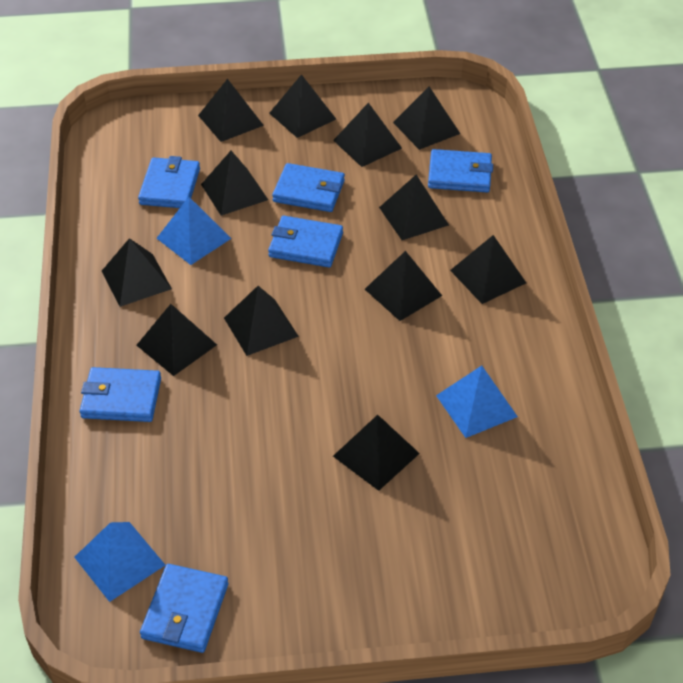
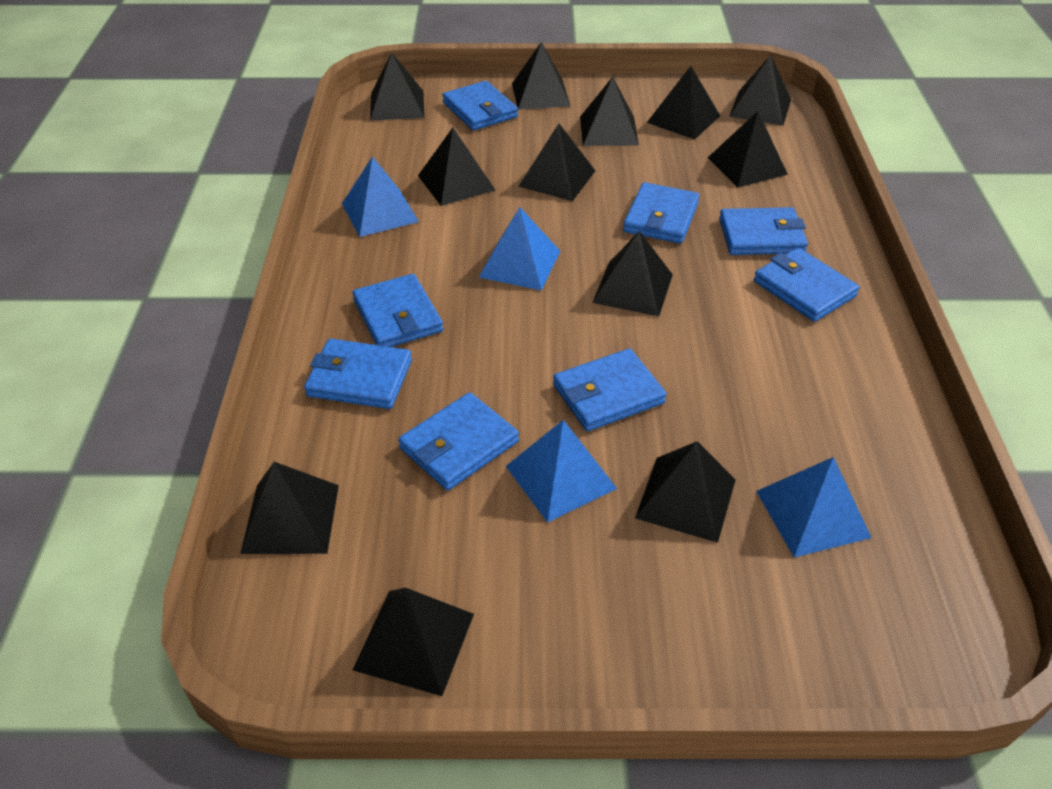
blue pyramid: [74,522,165,602] [157,197,231,265] [436,365,518,438] = 3 -> [342,156,419,237] [479,207,560,291] [506,420,617,523] [756,457,872,557] = 4
blue wallet: [80,367,161,422] [138,156,200,208] [140,564,228,653] [268,216,343,267] [272,163,345,212] [428,149,493,192] = 6 -> [304,339,412,409] [352,274,443,347] [398,392,519,491] [442,81,518,131] [553,349,667,431] [623,182,699,244] [719,207,808,255] [754,248,860,322] = 8

